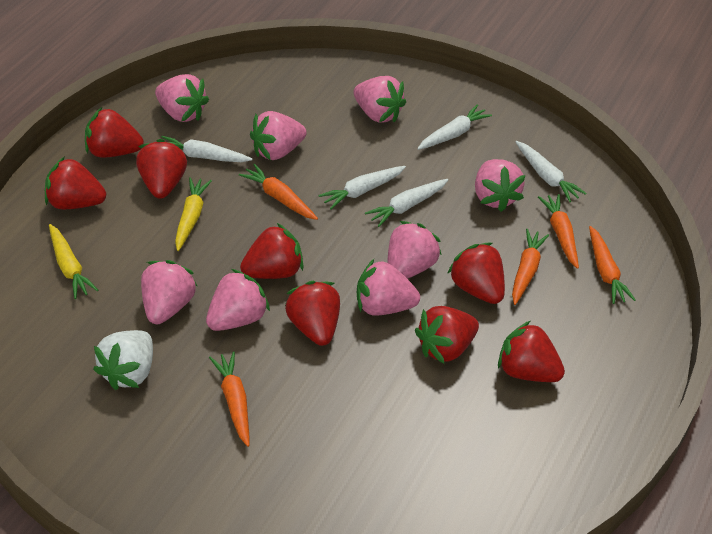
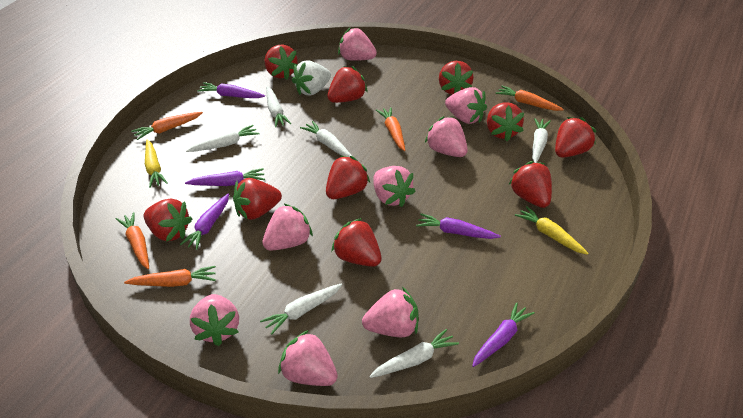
purple carrot: none = 0 -> [180,193,229,250] [185,168,265,186] [197,82,265,98] [416,213,501,239] [472,302,535,367] = 5
red strawberry: [45,157,106,209] [85,107,144,158] [136,139,187,199] [240,223,304,279] [285,281,340,346] [415,306,479,364] [447,243,505,304] [498,321,565,382] = 8 -> [144,198,192,242] [233,178,282,220] [265,44,298,80] [326,155,370,199] [327,66,368,103] [331,218,382,267] [439,61,474,95] [487,102,524,141] [509,161,552,208] [555,117,596,158] = 10
white carrot: [161,136,253,162] [318,166,406,209] [365,179,448,227] [417,104,492,150] [516,141,587,202] = 5 -> [186,125,259,152] [260,283,342,335] [266,87,291,127] [300,121,352,157] [369,329,459,378] [532,118,551,163] = 6

